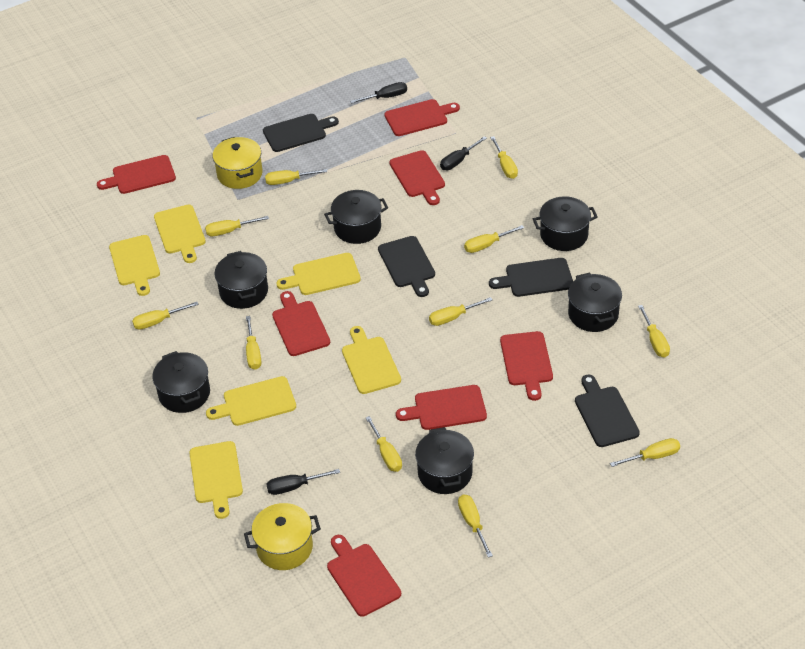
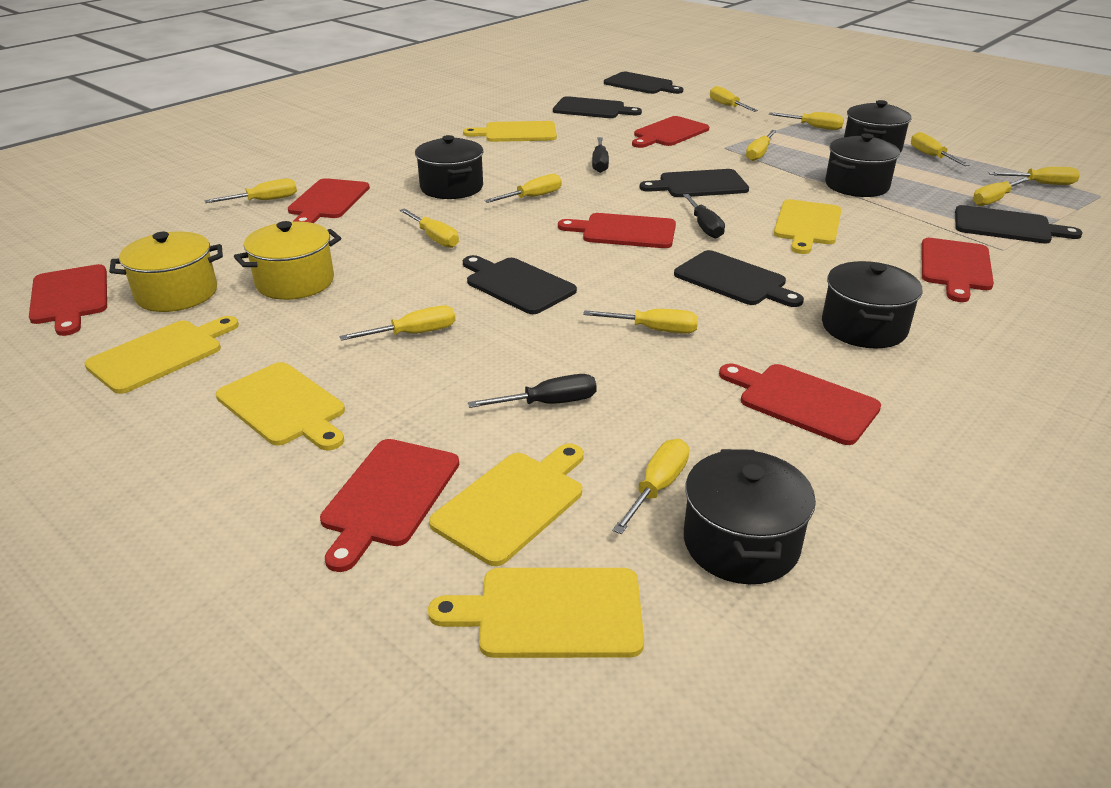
black cutting board: [263,114,339,152] [378,236,435,297] [489,258,573,297] [575,375,640,447] = 4 -> [463,255,577,314] [553,96,642,118] [604,72,683,94] [640,169,749,197] [674,250,804,307] [955,205,1083,243] = 6
black pot: [152,351,210,413] [214,251,268,309] [324,190,388,244] [415,427,474,494] [533,196,597,251] [568,272,622,332] = 6 -> [415,135,483,199] [684,449,816,584] [822,261,923,349] [825,133,900,197] [844,100,911,153] = 5
yellow screwdriver: [132,302,199,330] [205,216,269,236] [246,316,261,370] [265,169,327,185] [366,416,402,472] [429,297,492,326] [458,495,493,557] [464,225,524,253] [490,136,518,179] [610,438,680,467] [638,305,670,358] = 11 -> [204,179,297,203] [340,305,456,341] [400,208,459,248] [485,174,562,203] [583,309,698,334] [612,439,689,534] [710,86,758,112] [746,130,777,161] [769,112,844,130] [911,132,969,166] [973,177,1030,206] [988,167,1080,185] = 12

